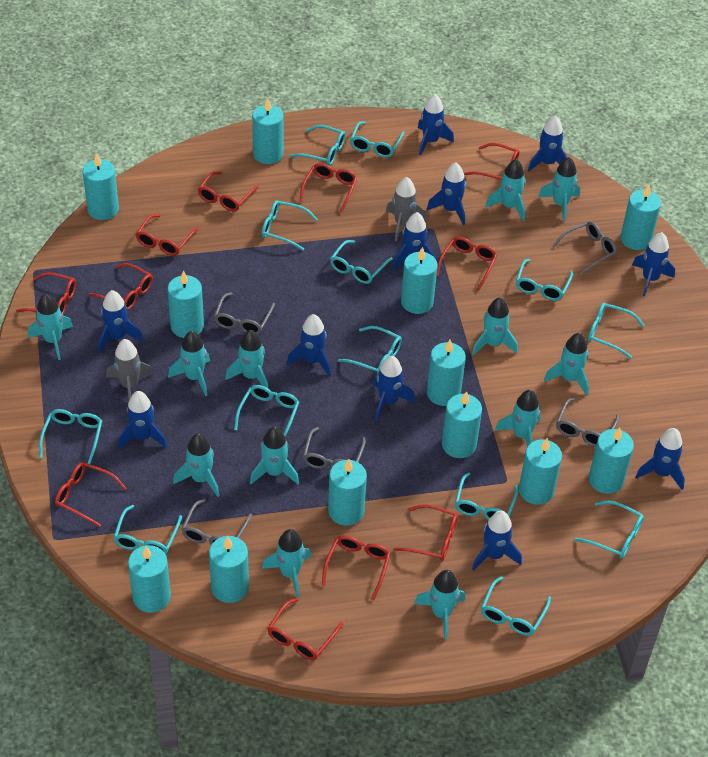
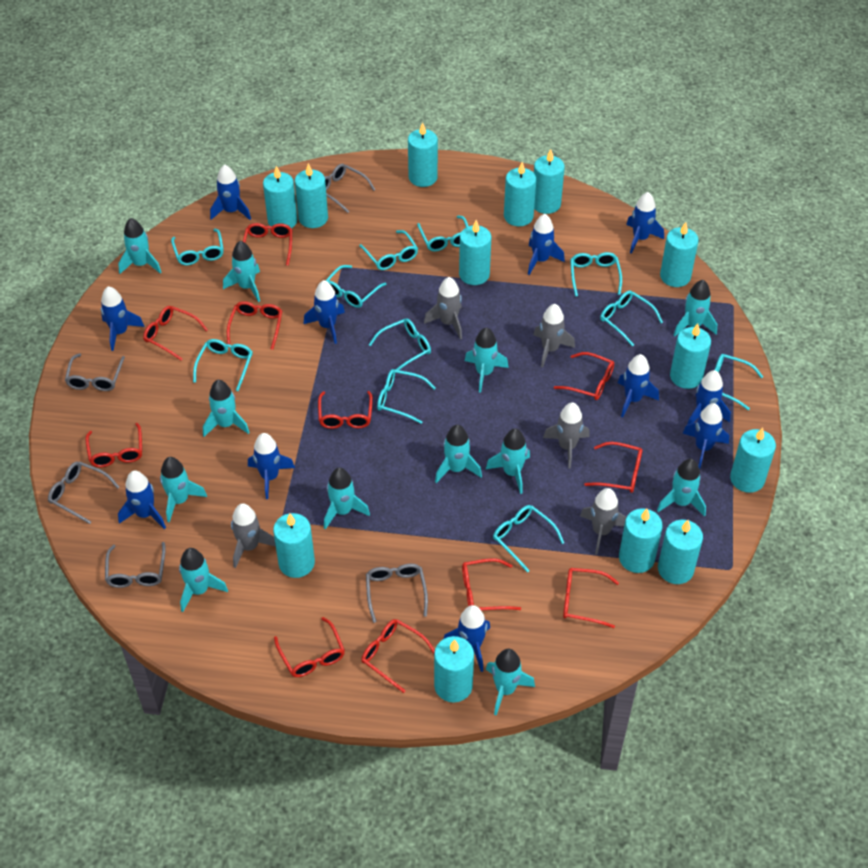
grey rocket: [106,339,153,400] [386,177,427,241] = 2 -> [231,503,276,568] [424,277,462,339] [534,304,575,367] [543,402,590,468] [580,488,626,554] = 5
turquoise candle: [83,153,119,220] [128,545,171,613] [168,271,204,338] [209,536,249,603] [252,98,283,164] [328,459,367,526] [401,247,437,314] [427,340,466,406] [442,391,482,458] [519,438,562,505] [589,427,634,494] [621,185,661,250] = 12 -> [263,166,298,228] [273,513,315,578] [295,163,328,228] [408,122,438,187] [434,636,474,703] [459,220,491,285] [504,162,536,226] [534,149,565,214] [619,508,663,573] [658,520,703,584] [660,222,699,287] [670,323,711,389] [730,427,776,493] = 13
turquoise glasses: [39,409,102,464] [113,505,182,554] [234,385,299,437] [262,200,318,251] [290,125,346,165] [330,240,393,284] [338,326,402,374] [350,121,404,158] [455,472,518,520] [481,576,551,636] [516,259,573,301] [575,501,644,558] [588,303,645,359] = 13 -> [171,229,224,265] [193,339,253,391] [325,265,386,308] [359,230,418,270] [369,318,431,370] [377,369,436,424] [417,215,468,252] [493,505,564,573] [570,252,622,297] [600,290,663,347] [714,354,763,410] = 11

